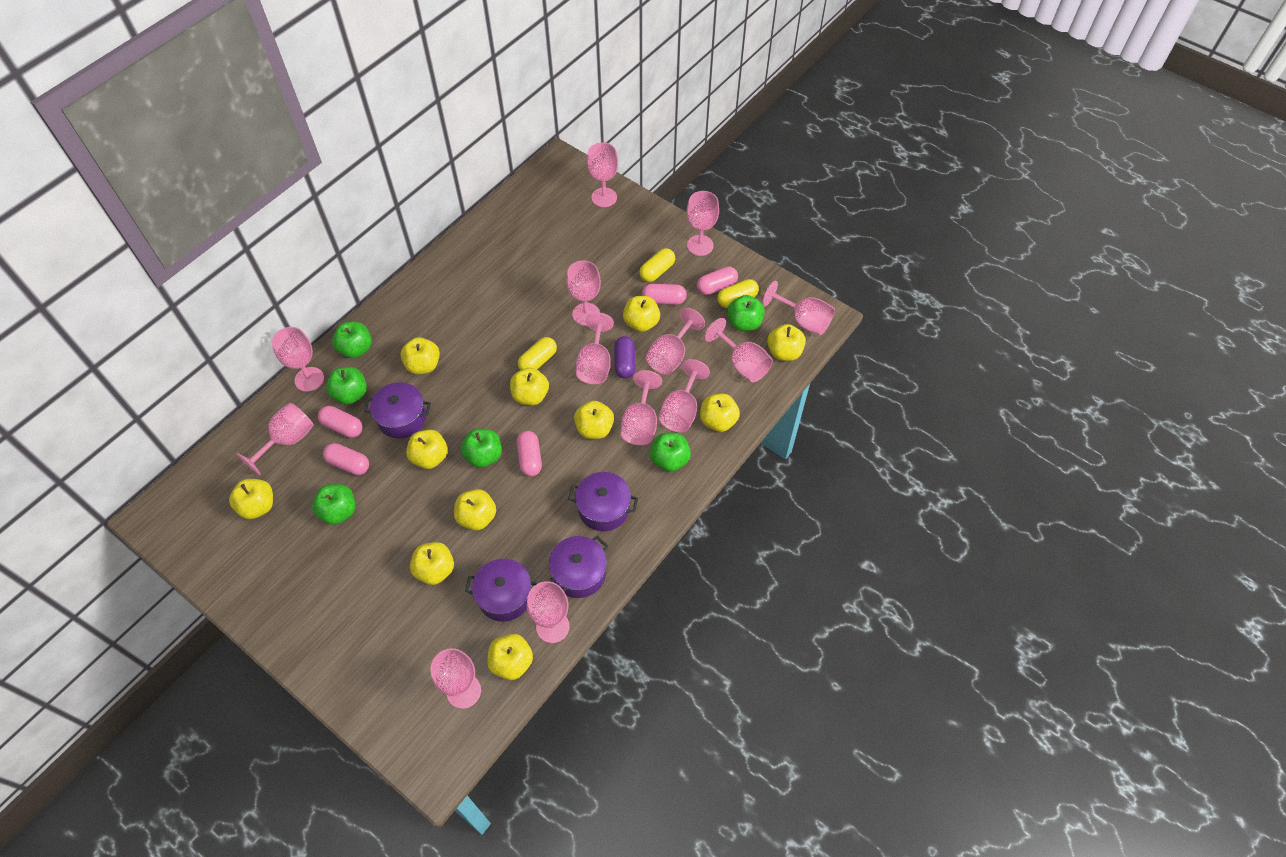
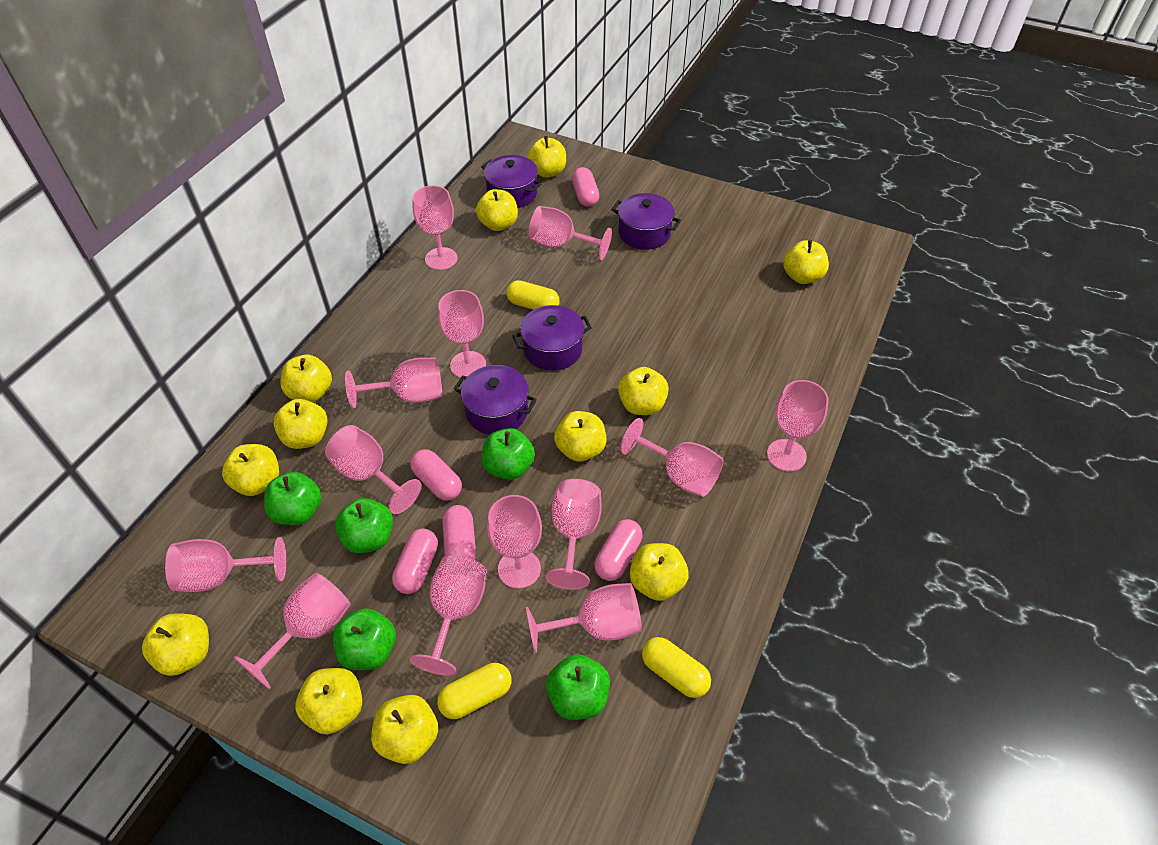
green apple: [312,484,355,525] [326,367,367,405] [332,322,372,358] [461,428,502,468] [650,433,691,472] [727,295,765,331] = 6 -> [264,472,321,525] [333,608,396,670] [335,498,393,553] [482,428,535,480] [546,654,610,720] = 5
purple capsule: [614,336,635,379] = 1 -> none = 0
yellow apple: [229,479,273,519] [401,337,440,374] [406,430,448,469] [410,542,454,585] [454,489,496,530] [487,634,533,680] [510,368,549,405] [574,401,614,439] [623,296,660,332] [700,394,740,432] [767,324,806,361] = 11 -> [142,613,209,676] [222,444,279,496] [273,399,328,449] [280,355,332,402] [295,668,362,735] [371,695,438,764] [476,189,518,231] [527,136,566,178] [554,411,606,462] [618,367,669,415] [630,543,689,601] [783,240,829,284] = 12

